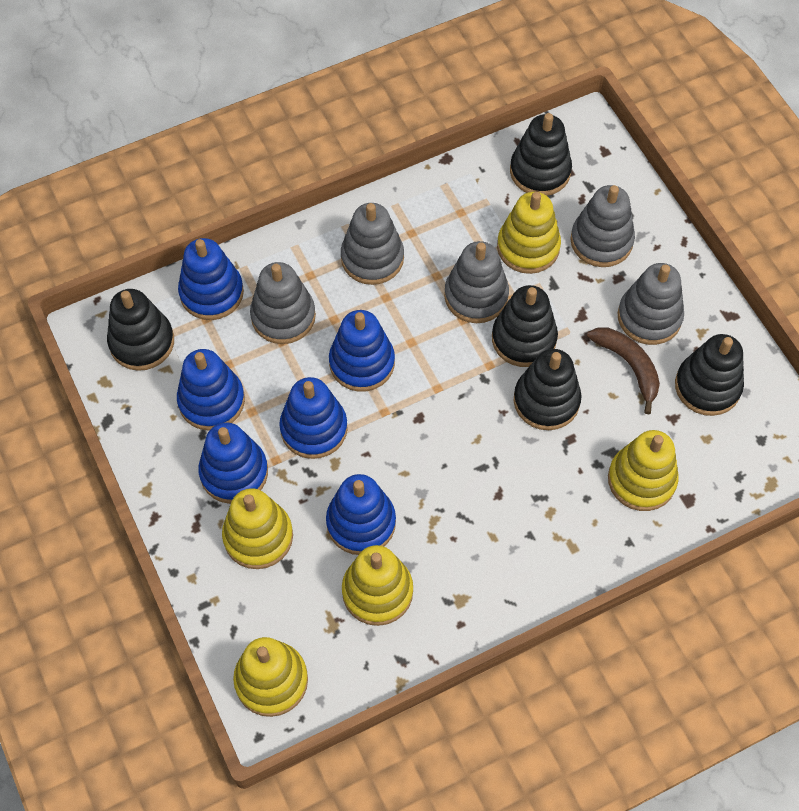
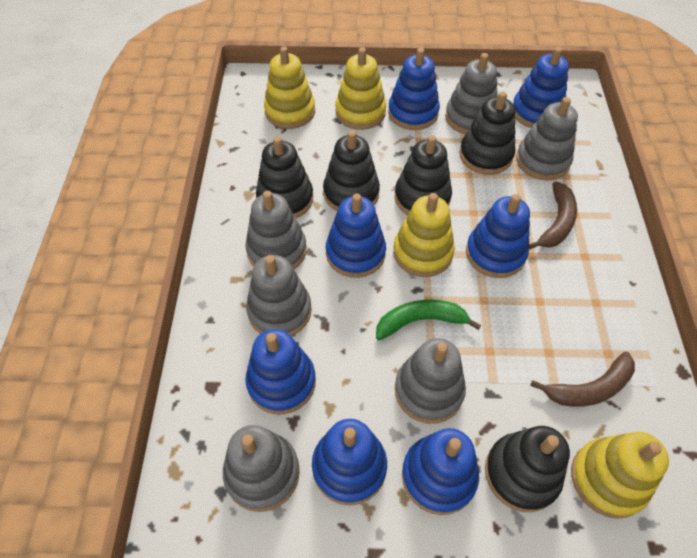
blue stacking toy: [177,349,245,431] [178,238,244,320] [198,423,268,504] [279,377,348,459] [326,474,396,555] [329,310,395,392] = 6 -> [245,329,316,415] [312,419,387,506] [326,194,386,278] [388,48,440,130] [402,428,479,515] [466,194,530,278] [513,47,569,128] = 7
brown banana: [587,328,660,414] = 1 -> [529,181,577,249] [530,352,635,407] = 2
green banana: none = 0 -> [376,300,481,340] = 1
grey stacking toy: [250,262,316,344] [341,203,404,285] [444,241,509,323] [570,185,635,267] [618,263,684,345] = 5 -> [223,425,300,512] [245,191,307,269] [246,255,312,336] [395,338,466,424] [445,53,498,134] [516,97,578,181] = 6
yellow stacking toy: [222,488,293,569] [233,637,308,717] [342,545,413,626] [497,192,561,274] [608,430,679,511] = 5 -> [264,46,315,129] [335,47,386,130] [393,193,455,277] [571,432,669,519] = 4

